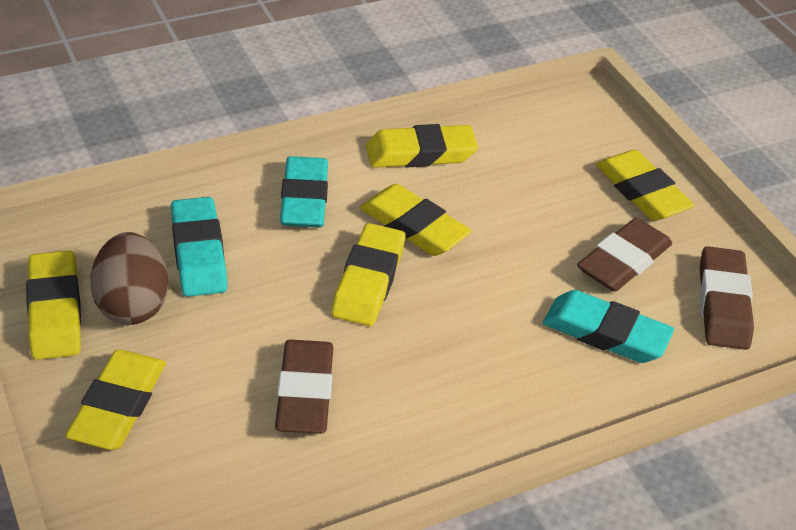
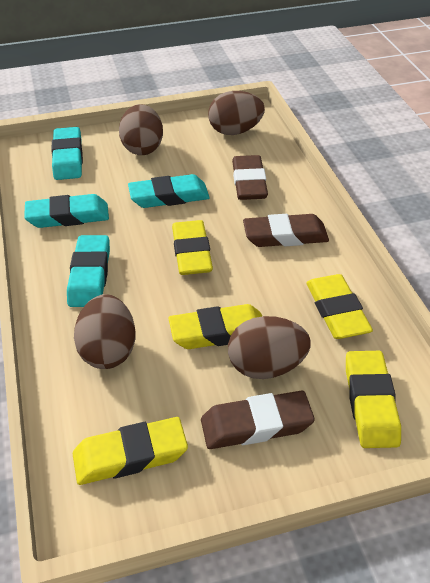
brown egg: [90,232,168,325] = 1 -> [74,294,135,369] [119,104,163,155] [208,91,265,135] [228,316,311,379] = 4
turquoise eraser: [171,197,228,297] [280,156,328,228] [543,290,674,363] = 3 -> [24,194,109,228] [51,127,83,180] [67,235,110,307] [128,174,210,208] = 4
yellow eraser: [26,250,81,360] [65,350,166,450] [331,223,405,326] [360,184,471,256] [366,124,478,168] [596,150,694,221] = 6 -> [73,417,188,485] [168,304,262,349] [172,220,213,275] [306,274,373,339] [346,351,401,448] = 5

